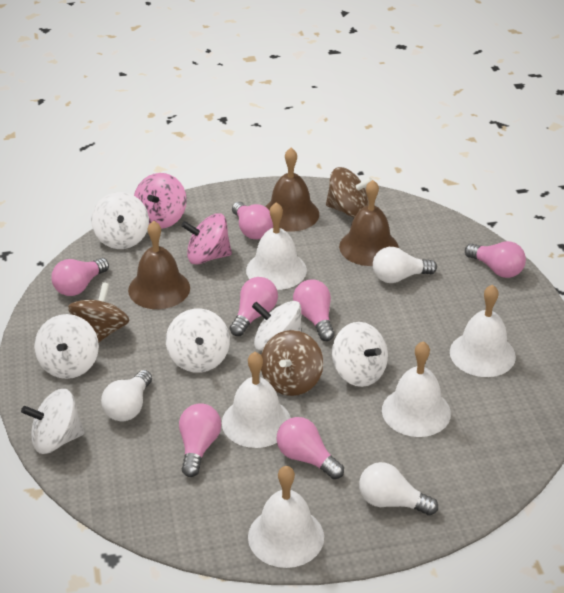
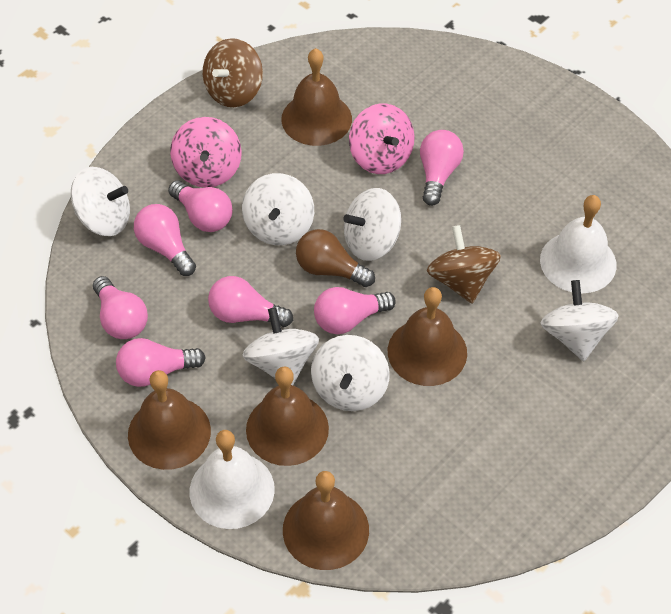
brown bell: [128,221,190,309] [265,148,319,232] [339,180,399,266] = 3 -> [128,370,211,470] [246,367,329,466] [281,48,352,146] [283,471,369,570] [388,287,467,386] = 5
brown light bulb: none = 0 -> [296,229,375,287] = 1
brown spinning top: [68,282,130,343] [261,330,323,396] [326,167,373,217] = 3 -> [203,38,263,107] [427,225,501,303] = 2
white bell: [222,352,291,448] [246,202,307,290] [248,466,324,568] [382,341,451,437] [450,284,516,377] = 5 -> [190,430,275,529] [540,195,616,293] = 2
white light bulb: [101,370,152,421] [359,462,438,516] [373,247,437,283] = 3 -> none = 0

